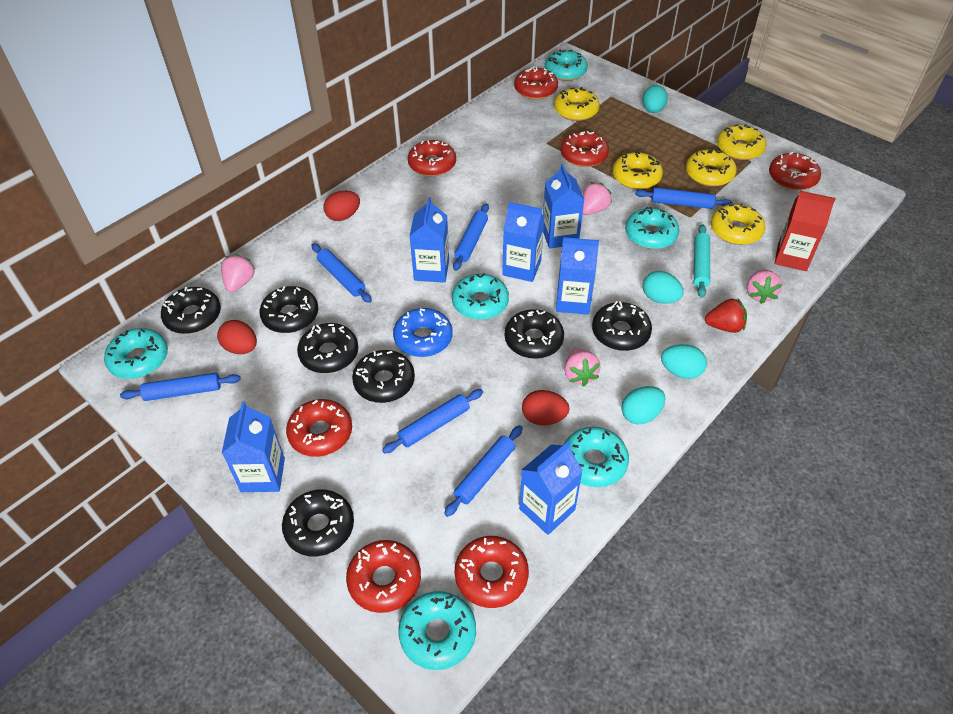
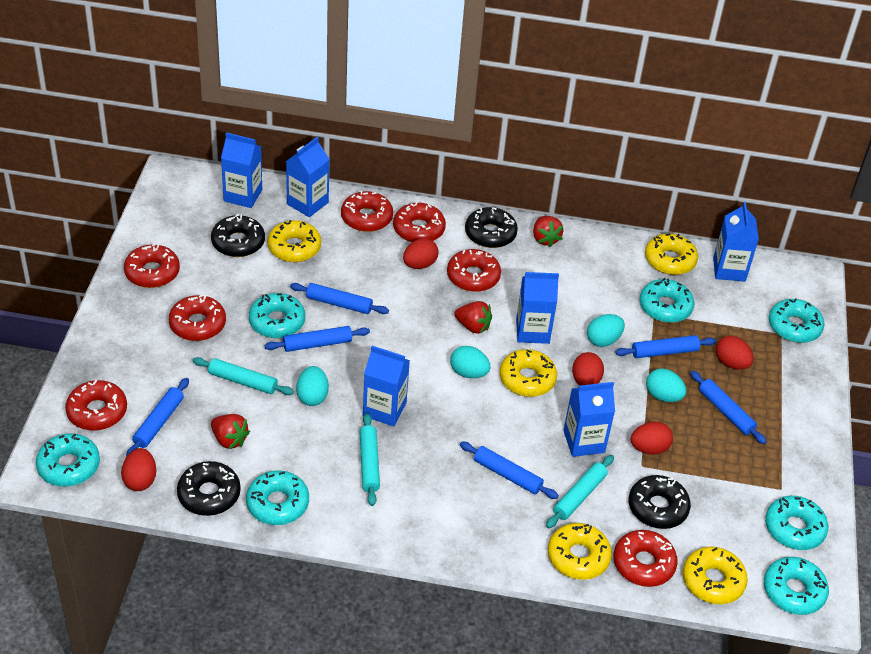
black donut: [161,287,221,334] [259,286,318,333] [282,489,354,556] [297,323,358,373] [352,350,415,403] [505,309,564,359] [592,301,652,351] = 7 -> [177,461,241,516] [211,214,265,257] [465,207,518,248] [629,475,691,529] = 4
blue donut: [393,308,452,357] = 1 -> none = 0
pink strawberry: [221,254,255,292] [564,348,601,386] [583,182,612,215] [747,269,782,304] = 4 -> none = 0
red carton: [775,191,836,271] = 1 -> none = 0
red egg: [217,320,257,354] [324,191,360,221] [522,390,569,425] = 3 -> [121,448,156,491] [403,238,438,269] [572,352,604,386] [630,422,673,455] [716,336,754,370] = 5
red strawberry: [705,298,747,333] = 1 -> [211,414,250,449] [454,301,492,334] [533,216,563,247] = 3
turquoise donut: [104,328,168,379] [398,591,476,670] [452,273,509,320] [545,50,588,81] [564,427,629,487] [625,207,679,249] = 6 -> [36,433,100,487] [246,471,309,525] [249,293,305,338] [640,278,694,323] [764,557,829,615] [765,496,828,550] [769,298,824,343] = 7
turquoise rolling pin: [694,225,710,298] = 1 -> [193,357,294,395] [359,413,380,506] [546,455,614,528] = 3

